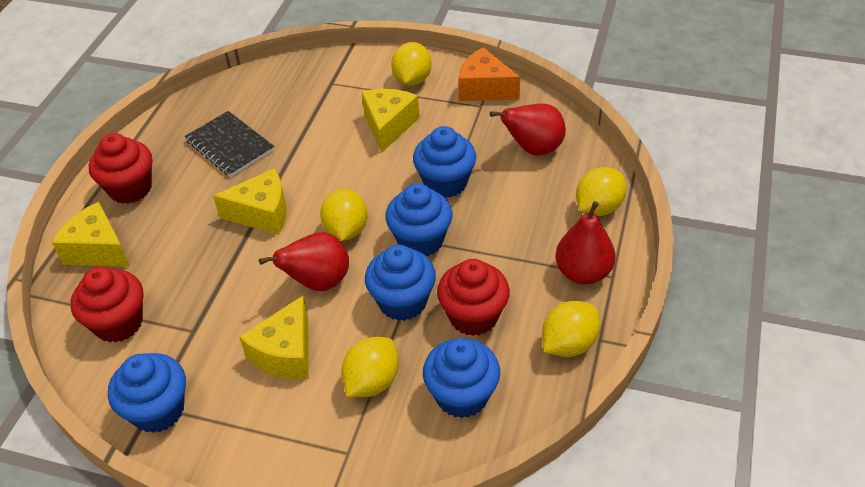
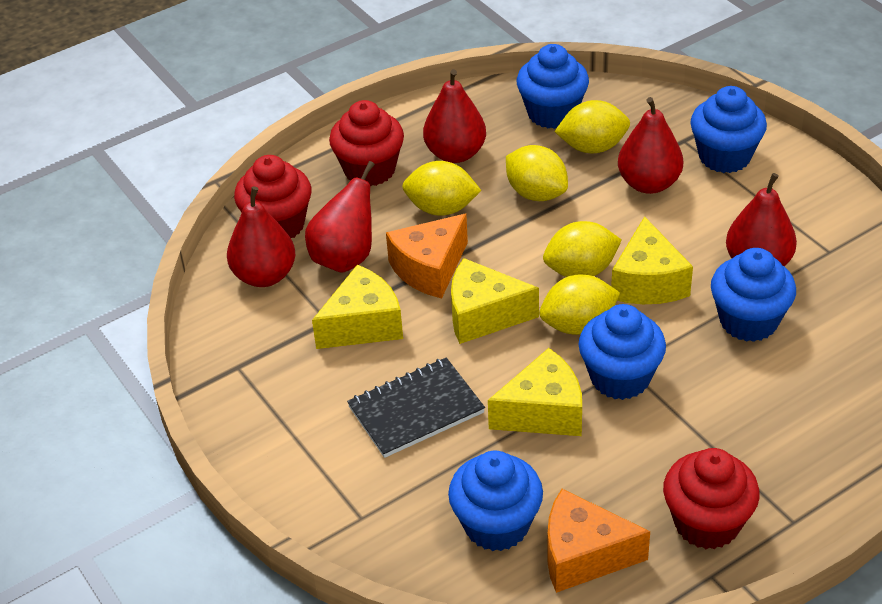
orange cheese: [459,47,520,101] = 1 -> [386,214,468,298] [547,489,650,593] = 2
red pear: [259,232,349,291] [490,104,566,156] [555,201,616,284] = 3 -> [227,186,295,287] [305,161,375,273] [423,69,486,163] [618,97,683,194] [726,173,797,266] = 5

